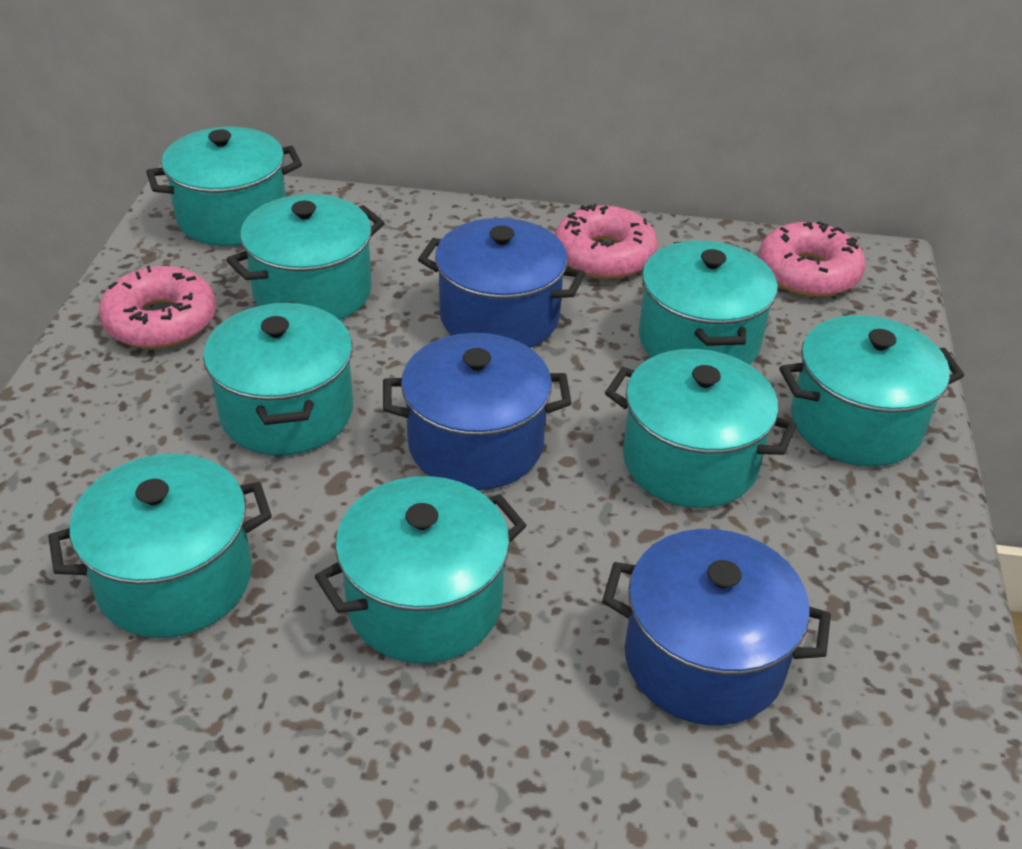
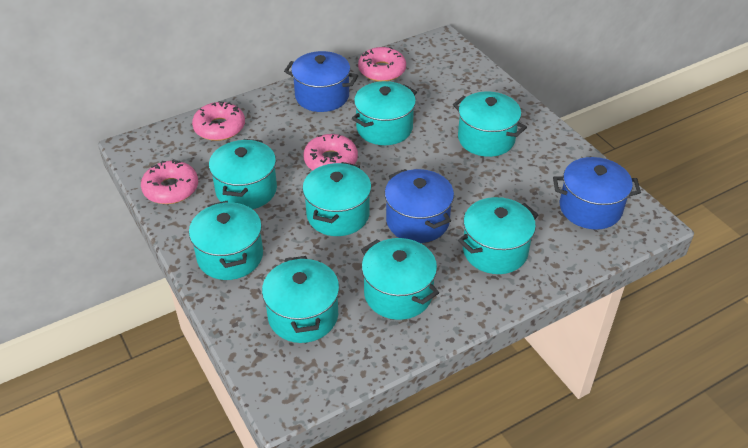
pink donut: [99,265,216,349] [555,204,658,279] [758,221,865,297] = 3 -> [141,159,198,204] [192,101,245,141] [303,134,358,170] [358,47,406,82] = 4

